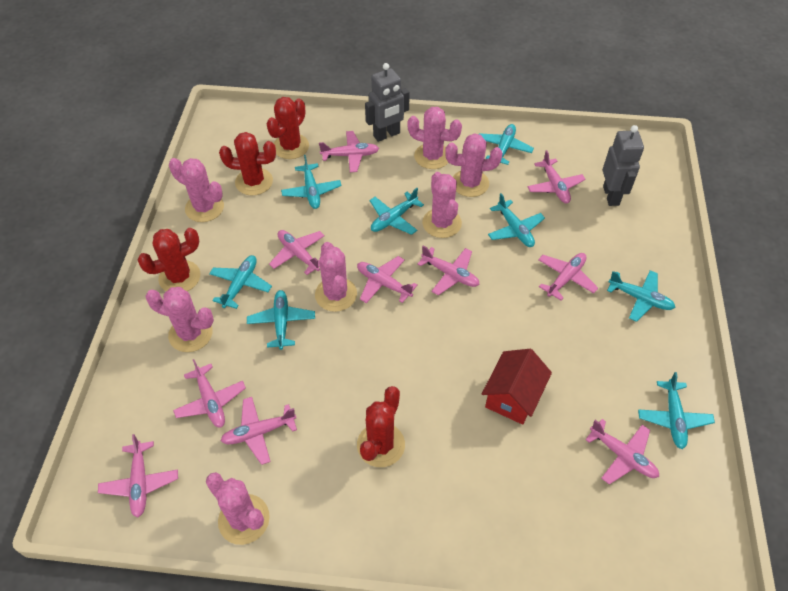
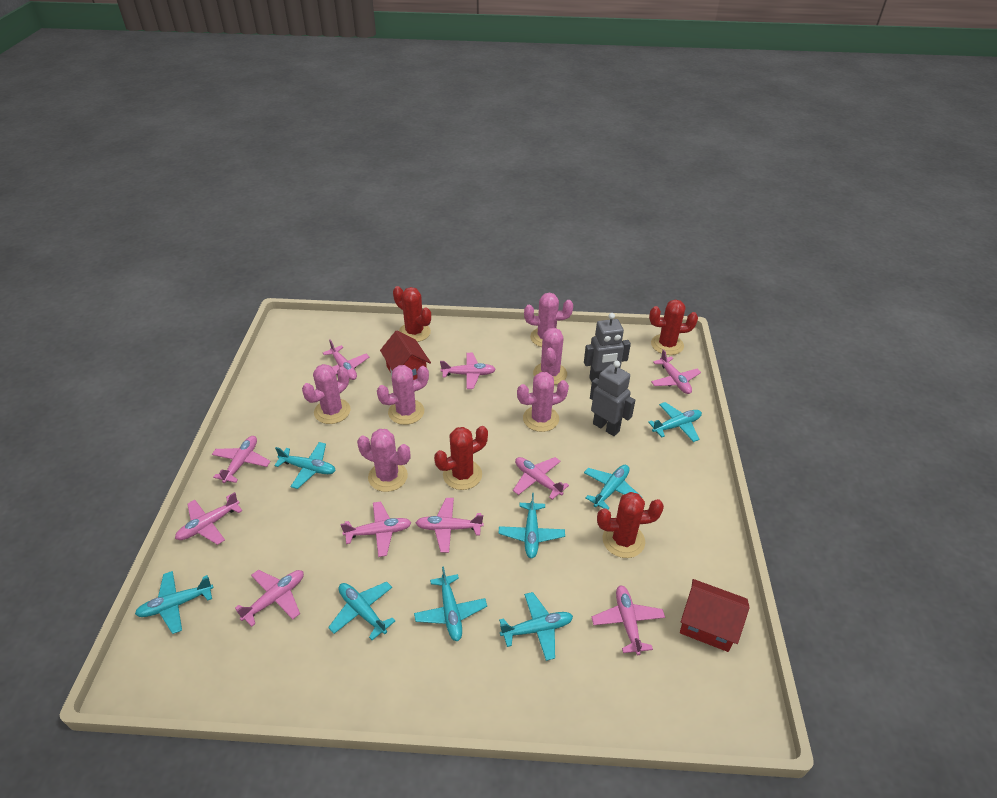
pink cactus: [145,287,214,352] [169,158,224,222] [206,472,270,545] [315,242,357,312] [407,107,462,169] [422,172,462,238] [445,133,502,197] = 7 -> [302,364,351,424] [357,429,410,492] [377,365,429,425] [517,372,569,432] [524,293,573,347] [533,328,567,385] = 6
red house: [482,349,552,425] = 1 -> [380,331,431,380] [680,579,750,652] = 2

